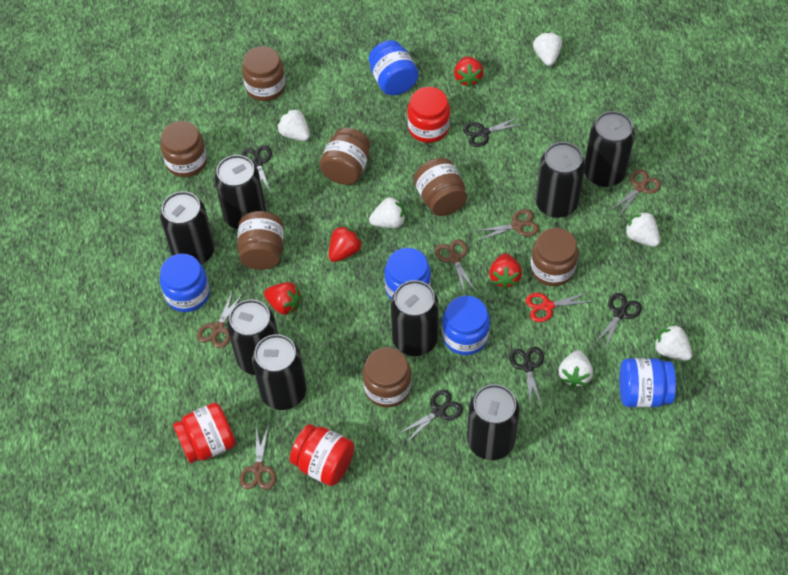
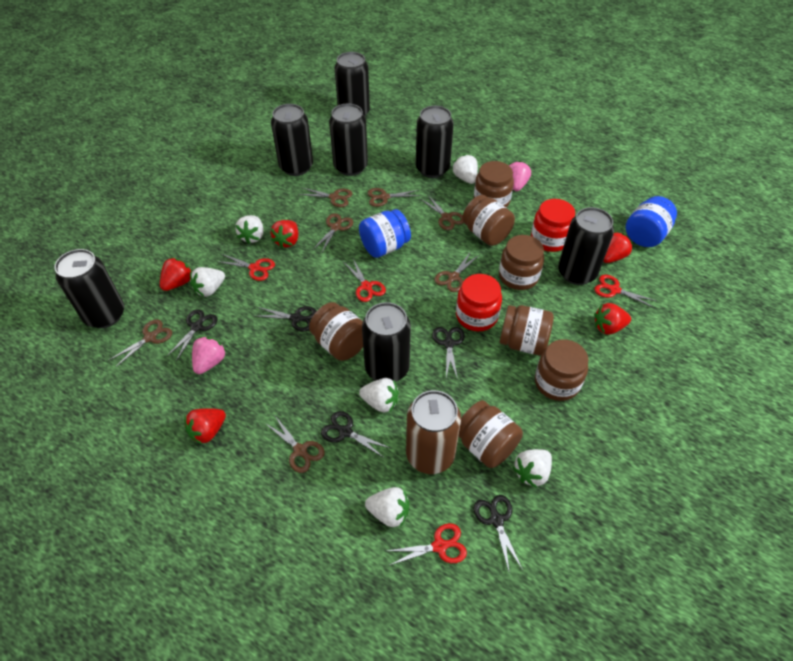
black can: [160,191,215,264] [214,155,266,229] [227,299,278,375] [252,334,306,410] [391,280,439,356] [467,384,520,460] [535,142,585,218] [584,111,635,187] = 8 -> [54,249,124,328] [271,104,313,176] [329,104,368,176] [335,52,370,116] [362,302,411,382] [416,106,454,178] [558,207,614,285] = 7
blue jar: [160,254,210,312] [369,40,419,95] [384,248,431,299] [442,296,490,355] [619,358,676,407] = 5 -> [359,209,411,258] [625,196,677,247] = 2
brown can: none = 0 -> [406,390,461,474] = 1
brown scissors: [197,290,243,348] [240,426,276,489] [435,239,476,294] [476,209,539,241] [611,169,661,215] = 5 -> [109,319,172,367] [265,416,325,473] [299,187,352,207] [313,213,353,252] [367,188,421,207] [421,195,464,230] [434,251,479,292] = 7
pink strawberry: none = 0 -> [192,336,226,374] [509,161,531,191] = 2
red jar: [173,402,236,463] [290,424,354,486] [407,87,450,143] = 3 -> [456,274,502,331] [531,199,575,252] = 2
red scissors: [525,292,592,322] = 1 -> [217,254,275,281] [345,259,386,302] [388,523,467,566] [594,275,657,308] = 4
red strawberry: [264,282,302,315] [329,226,363,262] [454,56,484,87] [489,253,522,289] = 4 -> [160,258,192,291] [184,408,226,444] [271,220,298,248] [594,303,631,335] [603,232,633,263] = 5

